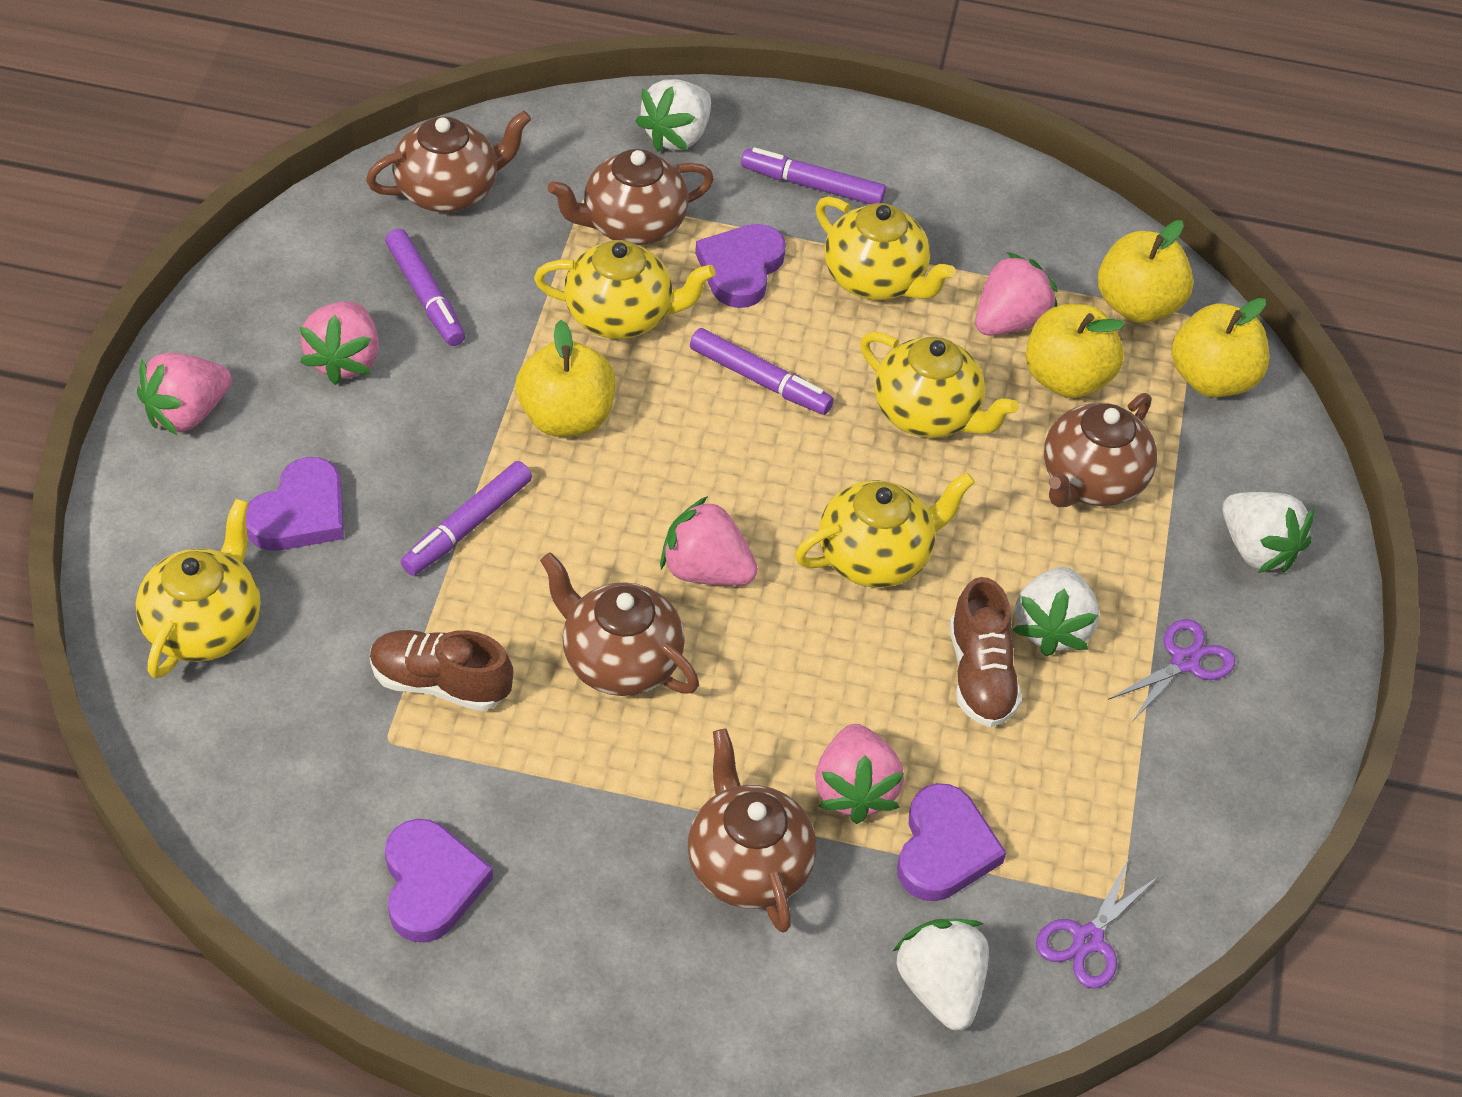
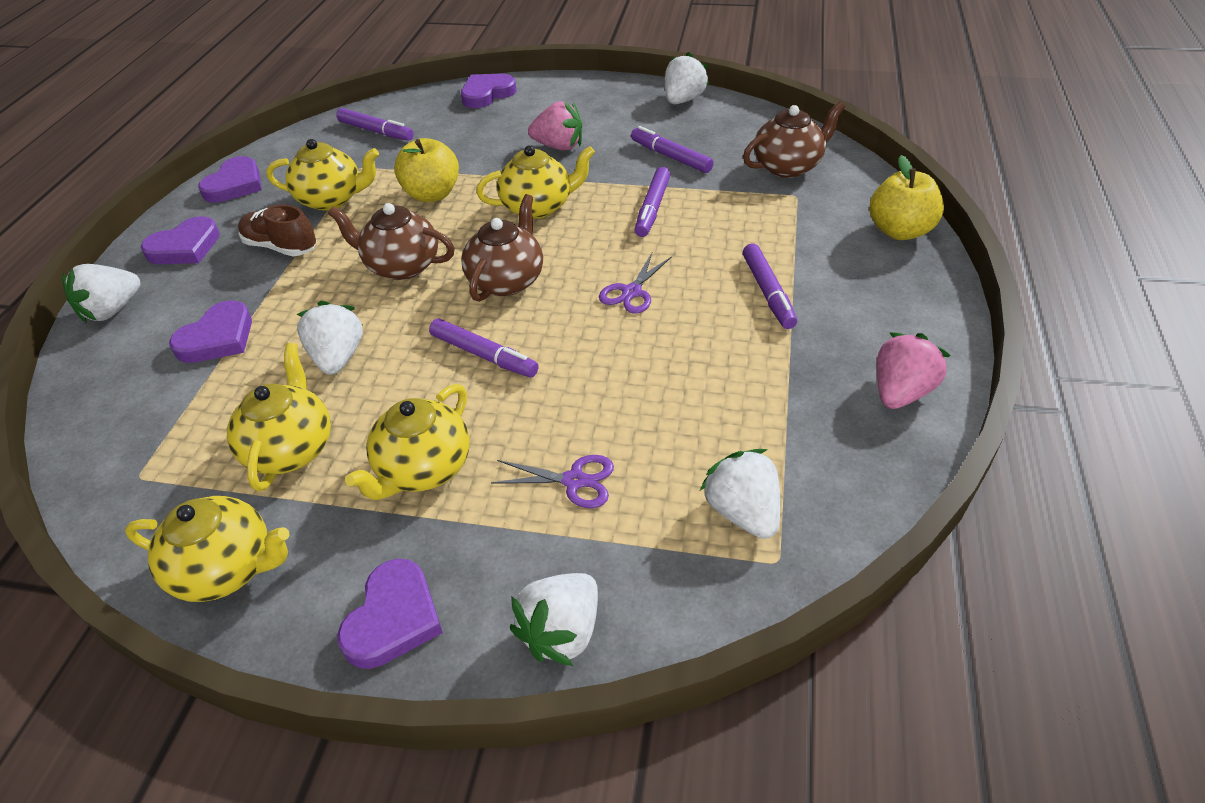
brown shoe: [370,630,513,711] [950,577,1022,727] = 2 -> [238,205,317,256] = 1
brown teapot: [366,111,531,213] [540,552,699,696] [548,149,714,245] [688,729,817,933] [1044,393,1157,507] = 5 -> [328,203,455,280] [461,194,543,302] [743,101,845,178] = 3
pink strawberry: [137,353,232,436] [300,302,379,385] [660,496,758,586] [815,724,904,824] [975,252,1058,336] = 5 -> [528,101,582,151] [877,332,951,409] = 2
purple heart: [246,457,344,551] [385,819,493,943] [695,224,786,308] [897,783,1006,901] = 4 -> [141,216,220,264] [169,301,252,363] [198,156,262,203] [337,559,443,669] [461,74,517,108] = 5
purple marker: [385,229,465,346] [401,461,532,576] [690,328,834,415] [741,147,886,204] = 4 -> [336,108,414,141] [429,318,539,378] [631,126,714,173] [635,167,670,237] [743,243,797,329] = 5
white strawberry: [635,79,711,152] [892,919,989,1031] [1013,567,1099,657] [1223,492,1314,573] = 4 -> [62,264,141,323] [296,301,363,375] [510,573,598,666] [665,52,709,104] [700,449,780,539] = 5
yellow apple: [516,320,616,437] [1026,304,1125,398] [1098,220,1193,323] [1171,298,1269,397] = 4 -> [394,138,459,202] [869,155,944,240] = 2

